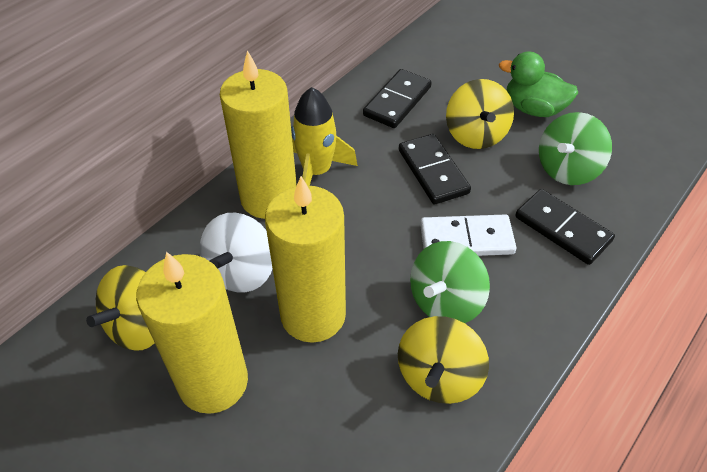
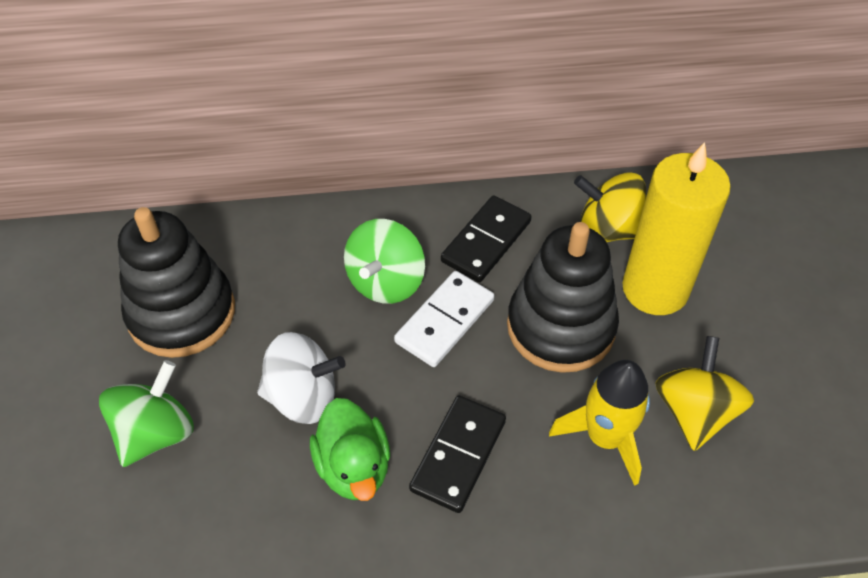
black domino: [363,69,432,128] [399,134,471,204] [515,189,615,265] = 3 -> [409,396,506,513] [441,195,532,282] = 2
black stacking toy: none = 0 -> [118,207,235,358] [507,222,619,373] = 2
yellow candle: [136,252,248,414] [220,50,297,219] [265,176,346,343] = 3 -> [622,142,731,315] = 1
yellow spinning top: [86,265,155,351] [398,316,489,404] [446,79,514,149] = 3 -> [574,172,646,242] [655,336,754,451] = 2

